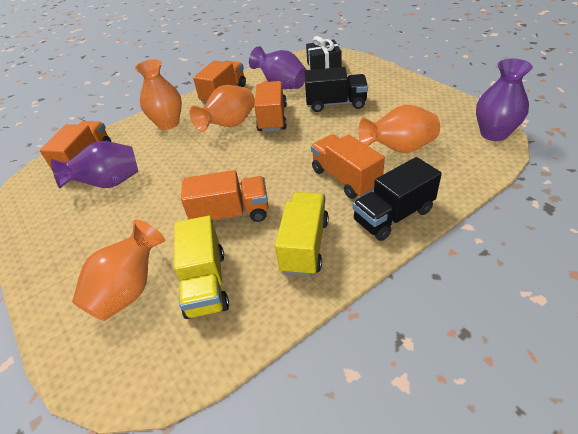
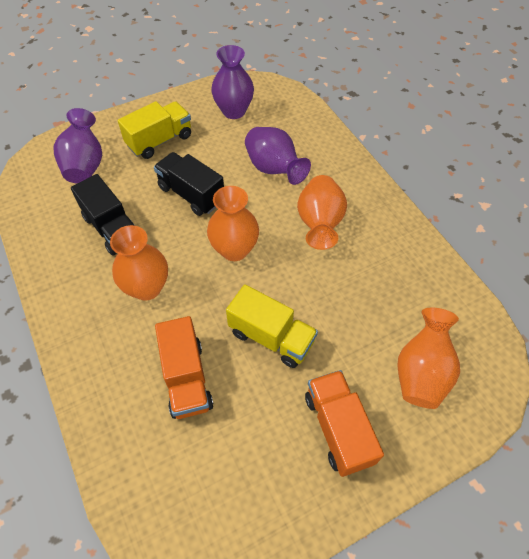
black gift: [306,36,342,70] = 1 -> none = 0
orange truck: [40,121,111,170] [181,170,268,222] [193,60,246,104] [254,81,287,132] [311,134,385,199] = 5 -> [155,316,213,419] [305,370,384,477] = 2

